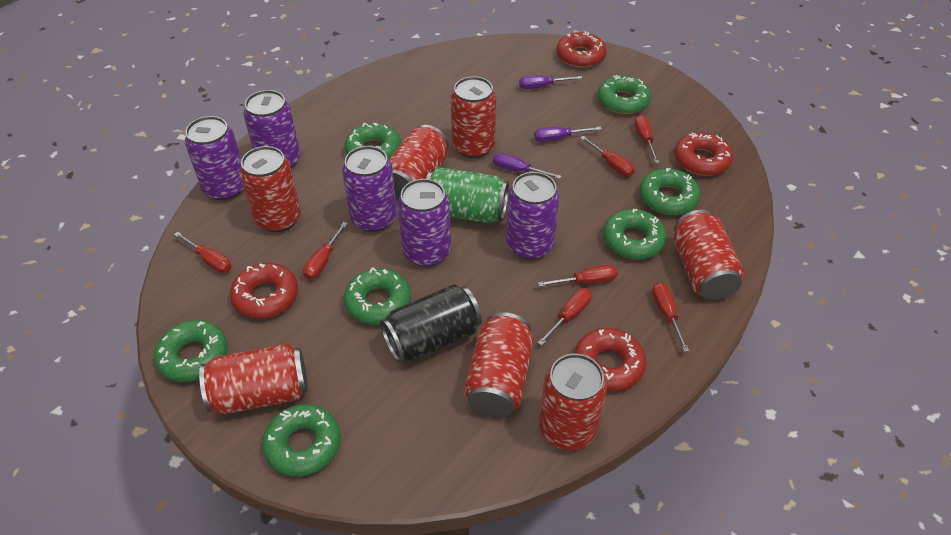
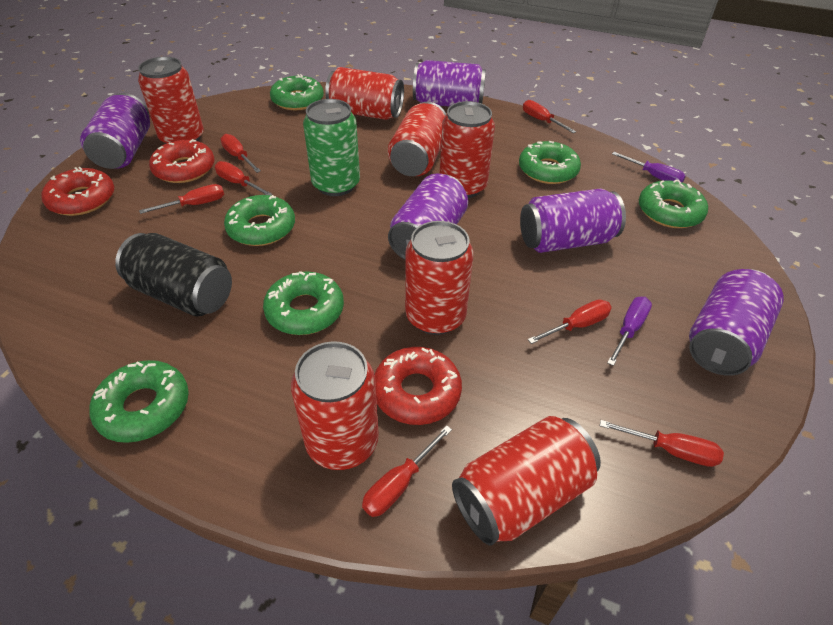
green donut: [154,320,228,382] [262,404,341,477] [344,267,411,325] [345,122,401,159] [598,75,651,114] [603,209,667,260] [639,168,700,215] = 7 -> [89,360,189,443] [224,195,295,246] [263,271,344,335] [270,74,324,110] [519,141,581,184] [639,179,708,228] = 6
purple screwdriver: [493,153,561,179] [519,75,582,89] [534,126,602,142] = 3 -> [607,297,652,366] [612,152,686,183] = 2
red donut: [230,263,298,319] [557,31,607,68] [574,328,646,391] [674,132,733,176] = 4 -> [41,167,114,216] [149,139,214,183] [374,347,462,425] = 3

